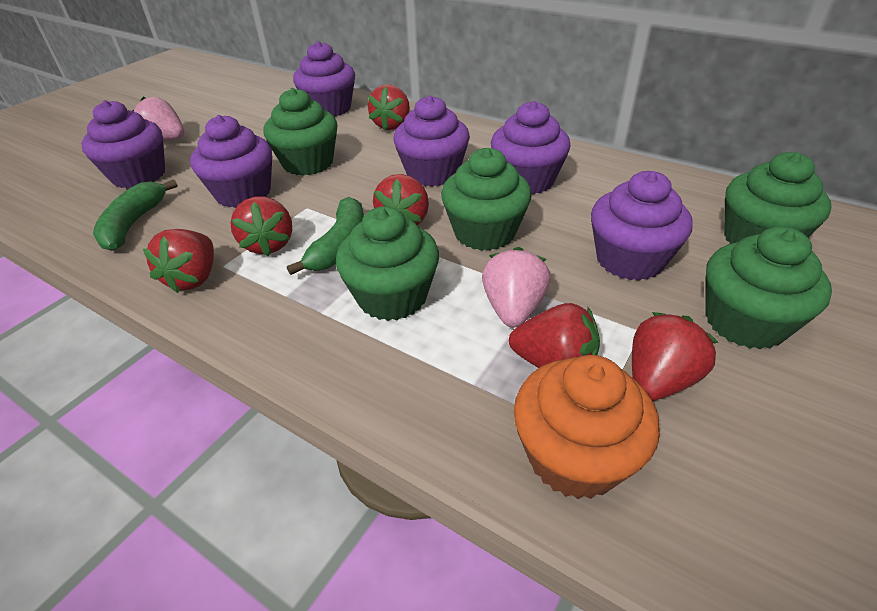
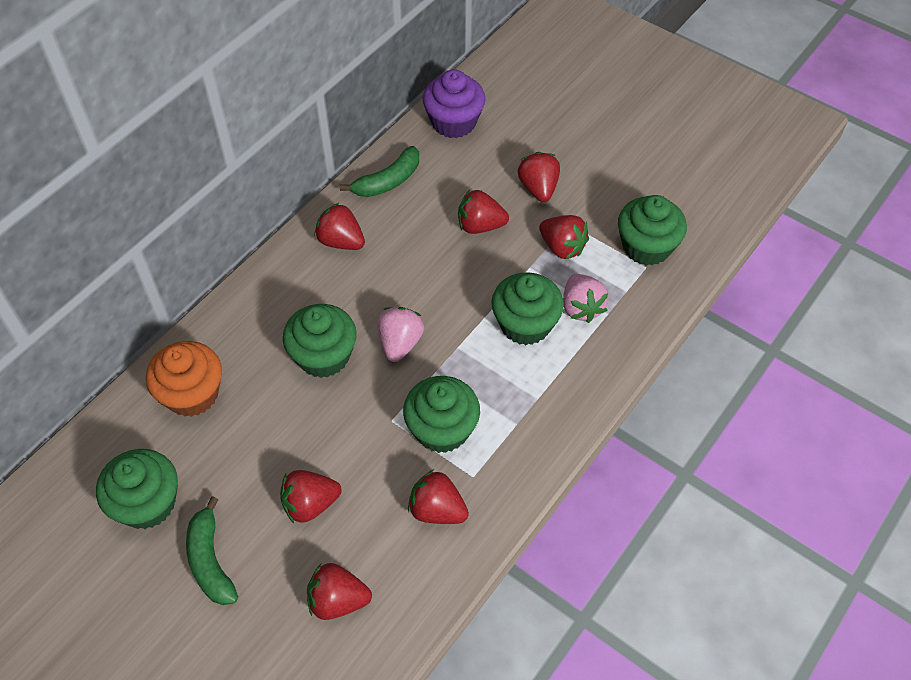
purple cupcake: [81,100,165,188] [190,115,272,208] [293,41,355,117] [393,95,470,187] [491,101,571,194] [591,171,693,281] = 6 -> [423,69,486,138] = 1
red strawberry: [143,229,214,293] [230,196,292,256] [368,84,410,130] [373,174,429,225] [509,303,600,368] [632,312,718,401] = 6 -> [280,470,342,523] [307,563,372,620] [315,203,365,250] [408,470,469,524] [458,190,509,234] [518,152,560,202] [539,215,589,259] = 7

